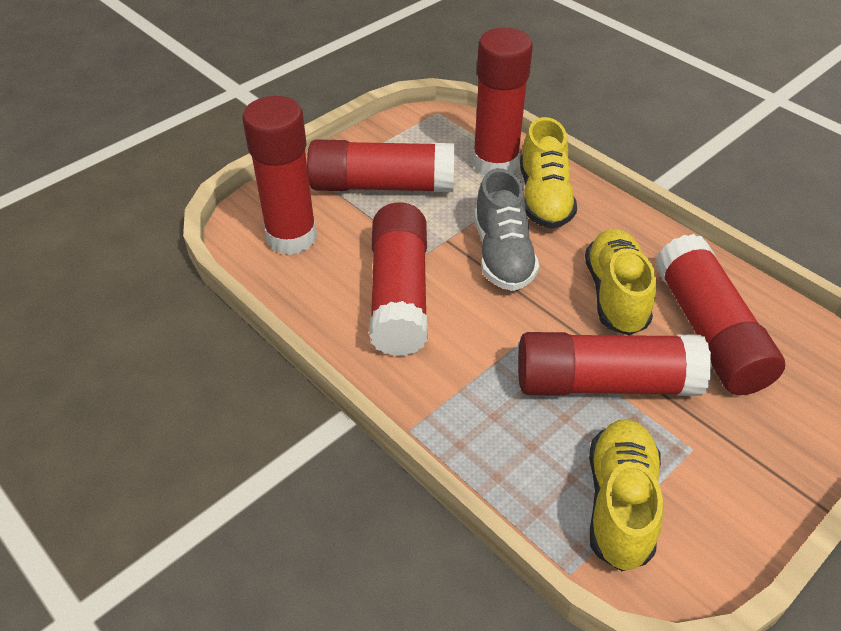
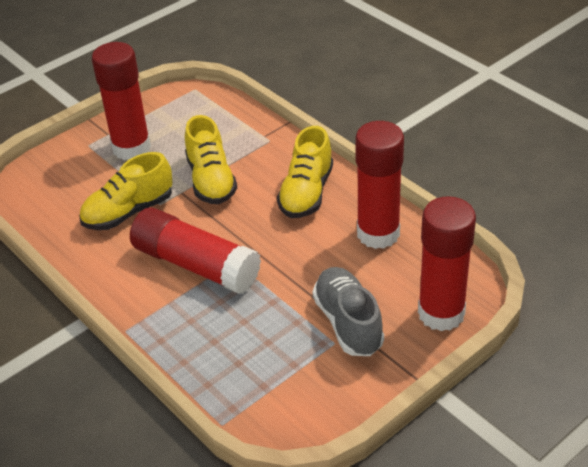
red glue stick: [242,96,317,255] [307,139,454,192] [369,202,428,357] [472,28,533,175] [518,332,712,396] [655,234,785,395] = 6 -> [92,42,151,160] [130,207,261,294] [355,121,404,249] [418,196,476,331] = 4

